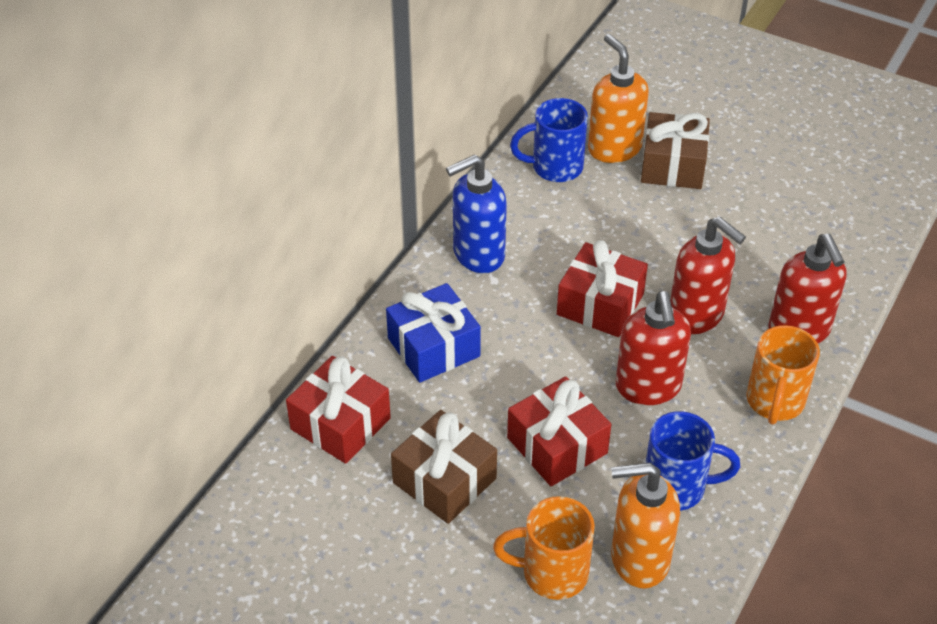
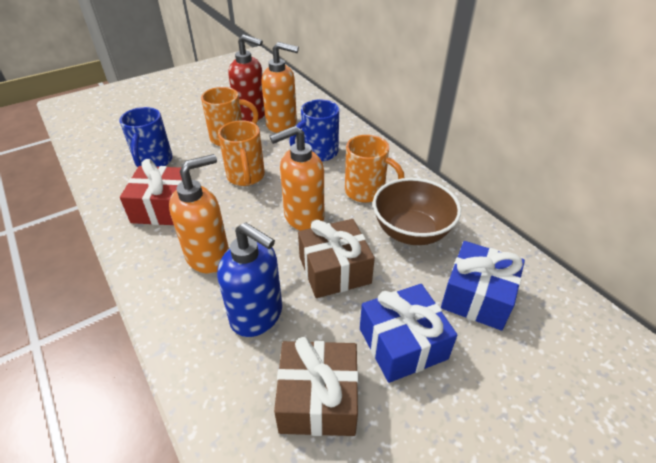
blue gift: [386,283,481,383] = 1 -> [360,284,457,383] [441,241,525,331] = 2
brown bowl: none = 0 -> [373,178,461,245] = 1
orange mug: [493,496,595,600] [746,325,820,425] = 2 -> [201,87,259,146] [218,120,265,186] [345,135,405,203] = 3
orange soap dispenser: [588,34,649,163] [611,463,680,589] = 2 -> [169,154,229,273] [261,42,299,133] [270,126,324,231] = 3
red gift: [286,356,391,464] [507,377,611,486] [557,240,648,337] = 3 -> [120,159,182,225] = 1
red soap dispenser: [616,291,691,405] [670,217,746,334] [769,234,846,344] = 3 -> [228,34,265,122] = 1

